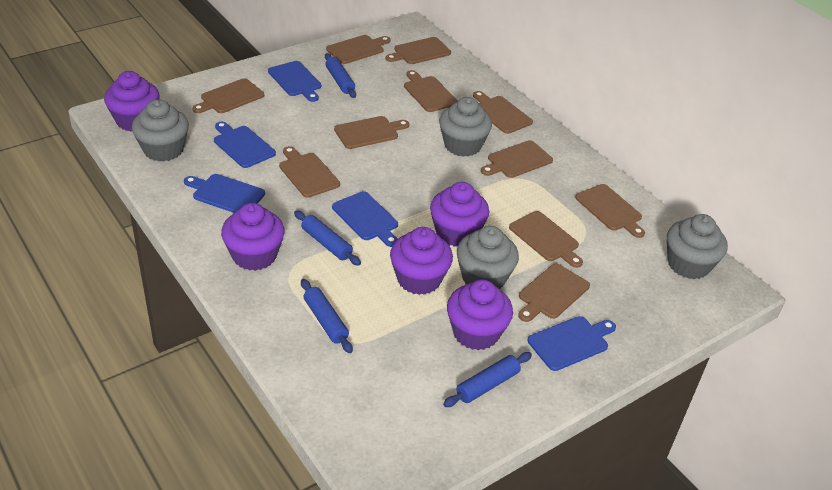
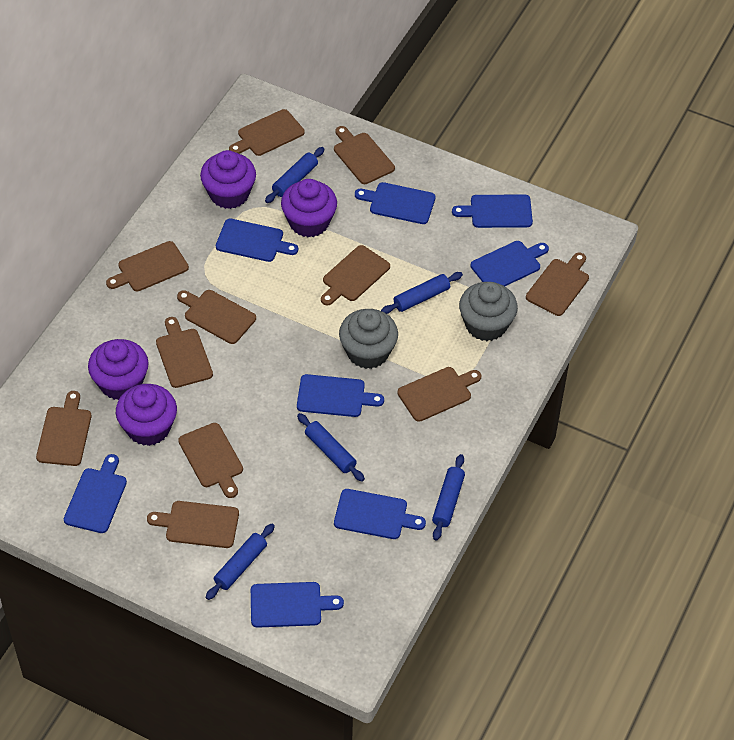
blue cutting board: [184,174,265,213] [214,122,276,168] [268,61,321,102] [332,191,398,247] [528,316,616,371] = 5 -> [64,454,127,533] [216,219,298,262] [251,582,344,628] [297,374,384,417] [334,489,426,539] [355,182,436,224] [452,194,533,228] [470,241,549,286] = 8
blue rolling pin: [294,210,361,266] [301,279,353,353] [325,53,356,98] [443,352,532,407] = 4 -> [206,524,275,600] [265,147,325,203] [297,413,365,482] [381,272,463,314] [432,454,465,541] = 5
grey cupcake: [132,99,189,162] [439,97,492,157] [457,226,519,289] [667,214,728,279] = 4 -> [339,309,398,369] [459,282,518,341] = 2
purple cupcake: [104,71,160,132] [221,203,285,271] [390,227,453,295] [430,182,489,247] [447,280,513,350] = 5 -> [88,339,149,400] [116,384,177,446] [200,150,256,209] [281,179,337,238] = 4

